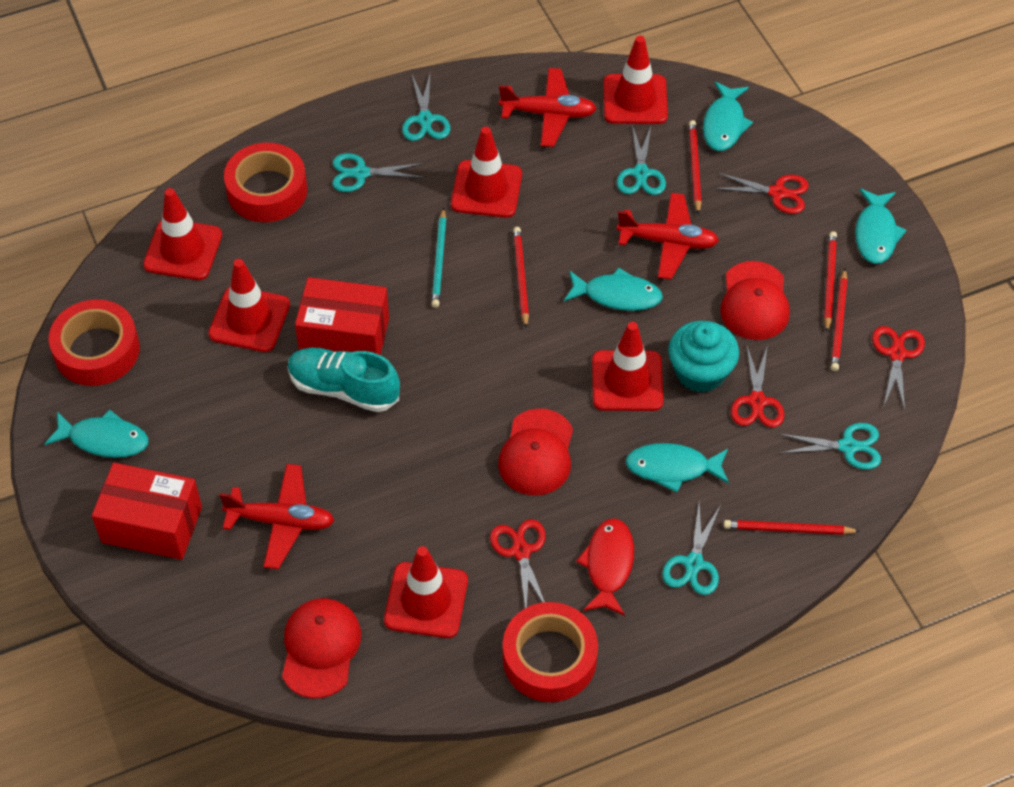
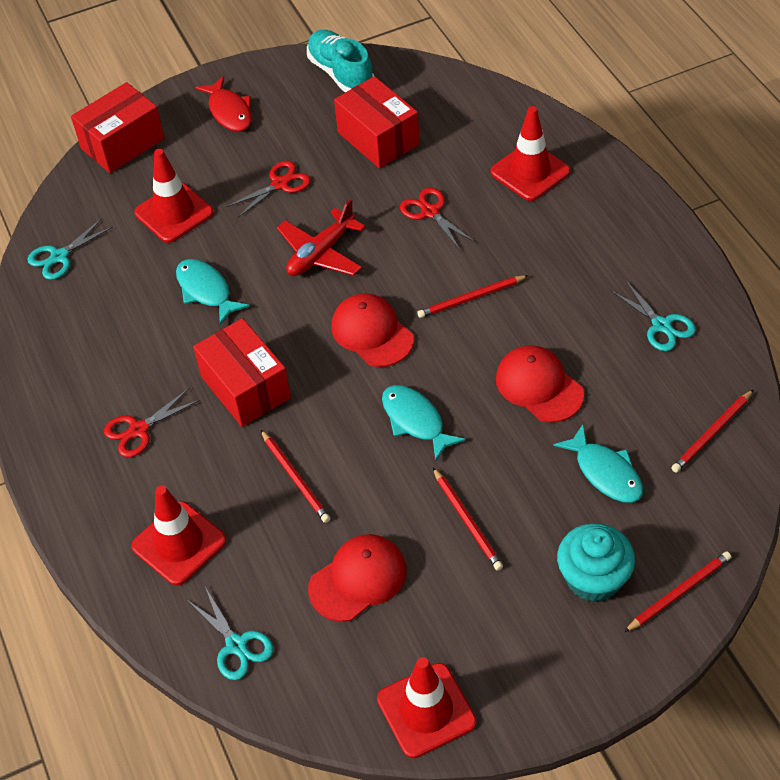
red box: [92,463,202,560] [295,277,389,355] = 2 -> [71,82,165,173] [193,318,291,427] [334,76,419,169] = 3
red plane: [219,464,335,569] [499,68,597,147] [617,193,719,280] = 3 -> [277,199,366,276] = 1
red scissors: [490,519,546,608] [713,173,809,214] [731,345,784,427] [872,326,925,410] = 4 -> [104,388,200,457] [227,161,311,218] [400,187,475,250] = 3
red tape: [49,299,140,386] [224,143,308,222] [503,602,598,702] = 3 -> none = 0
red traffic cone: [143,188,222,280] [208,259,290,352] [384,546,468,638] [451,127,522,218] [592,322,664,411] [603,36,668,124] = 6 -> [131,485,226,586] [134,149,213,243] [377,657,476,758] [491,106,570,201] = 4
turquoise fish: [44,409,149,458] [564,267,663,311] [625,443,729,493] [703,81,753,151] [855,188,907,264] = 5 -> [176,259,249,325] [382,385,466,461] [553,424,643,503] = 3
turquoise pencil: [431,208,447,308] = 1 -> none = 0
turquoise scissors: [332,153,424,192] [402,75,450,141] [617,125,666,195] [662,504,721,595] [779,423,881,470] = 5 -> [27,218,113,280] [186,587,273,680] [611,281,696,351] = 3

